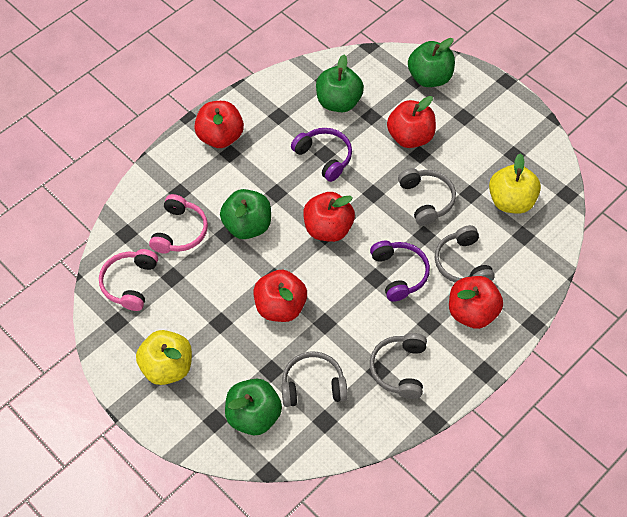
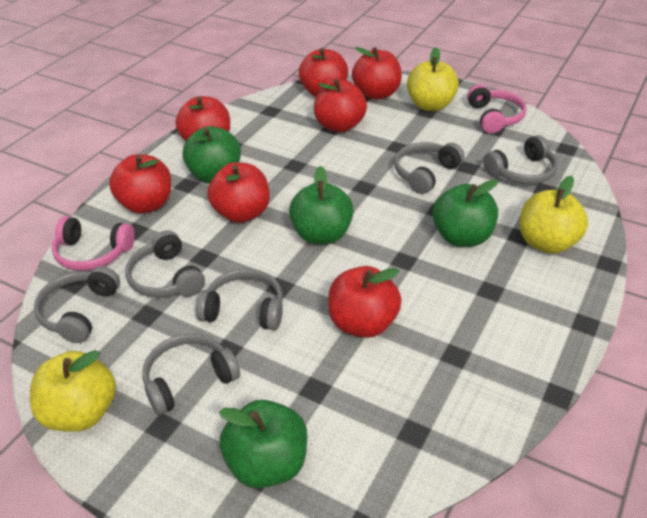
grey headphones: [281,352,348,407] [370,333,427,399] [398,168,456,226] [435,225,495,282] = 4 -> [34,266,120,343] [125,230,205,298] [142,334,240,415] [196,269,283,330] [394,142,465,194] [483,135,558,184] = 6
purple headphones: [291,128,352,182] [370,240,430,302] = 2 -> none = 0
red apple: [194,101,244,148] [253,270,307,322] [303,192,355,242] [387,96,436,148] [449,276,503,329] = 5 -> [109,154,171,214] [175,96,230,141] [207,162,270,223] [299,48,348,97] [314,79,367,132] [328,266,401,338] [352,47,402,100] = 7
yellow apple: [136,330,192,385] [489,153,541,213] = 2 -> [30,350,116,431] [407,47,459,111] [520,176,588,254] = 3

